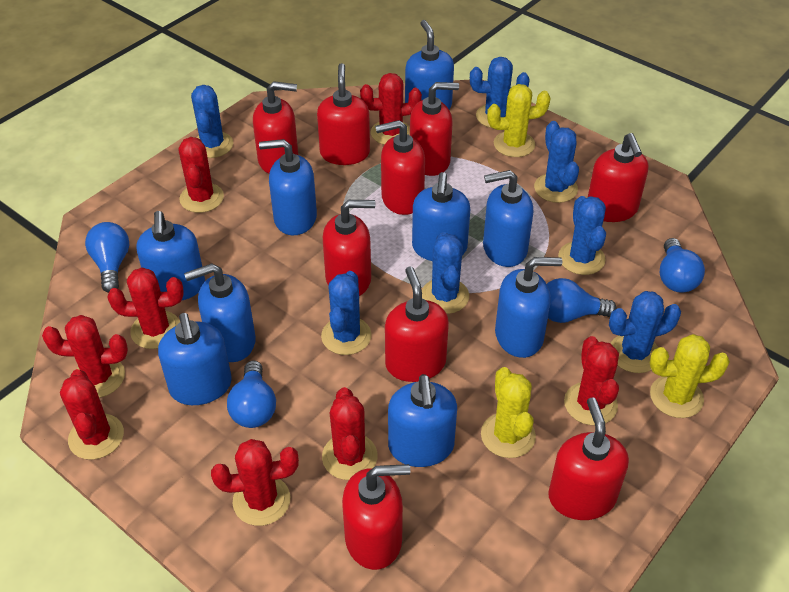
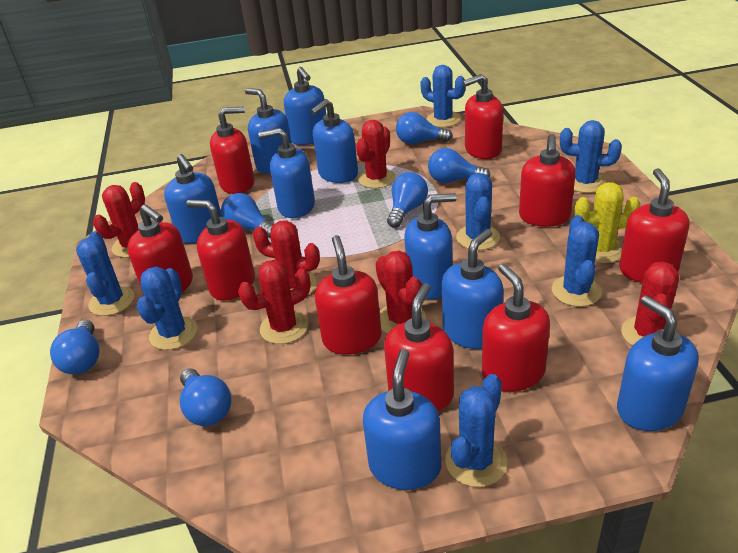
blue light bulb: [85,222,130,293] [227,361,276,428] [547,278,617,323] [660,238,705,293] = 4 -> [50,320,100,375] [180,368,231,426] [221,193,274,238] [387,172,428,228] [396,112,453,144] [428,148,491,183] = 6
red cactus: [42,315,128,398] [60,369,124,460] [107,267,184,349] [179,137,224,213] [211,439,299,526] [322,387,377,480] [360,73,422,145] [564,336,619,425] = 8 -> [93,182,145,258] [238,260,311,344] [253,220,320,295] [356,120,396,188] [375,251,426,333] [621,262,679,346] = 6
yellow cactus: [481,367,536,458] [487,84,550,157] [650,334,730,418] = 3 -> [575,182,640,263] = 1

